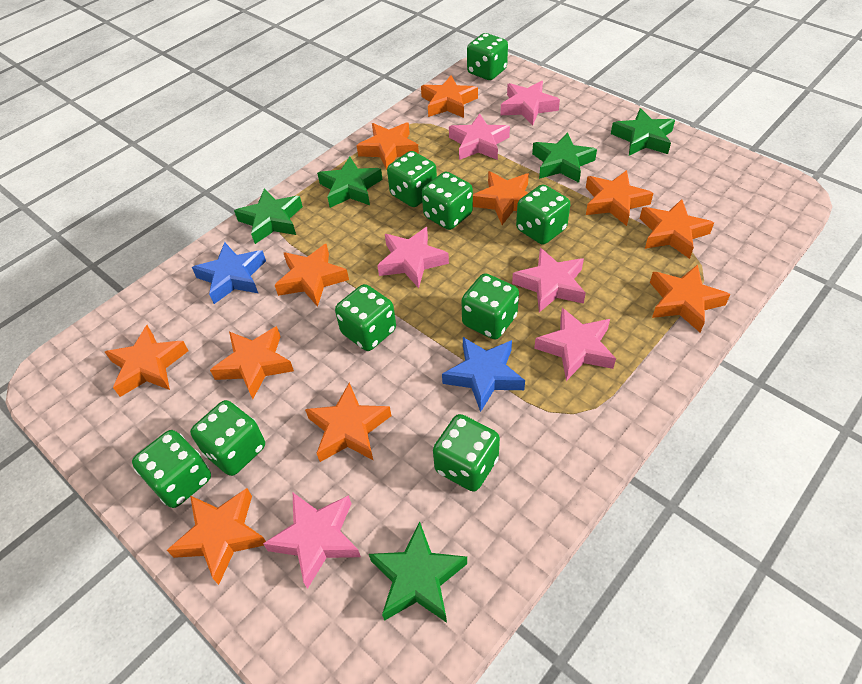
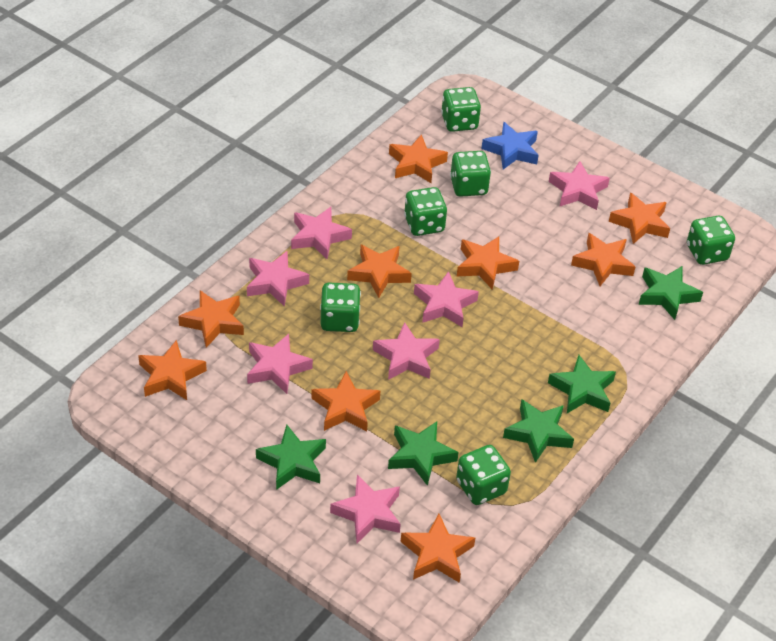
blue star: [192,242,266,304] [442,337,525,412] = 2 -> [481,122,539,169] = 1
green dice: [132,430,211,508] [190,400,265,476] [335,284,396,351] [387,151,437,207] [422,172,473,230] [433,414,500,492] [461,273,519,339] [467,33,508,80] [516,184,570,245] = 9 -> [320,283,361,332] [404,187,447,236] [441,87,481,132] [450,151,491,197] [456,445,511,505] [687,216,735,265] = 6
orange star: [105,325,189,397] [167,488,266,585] [210,326,294,399] [275,244,349,307] [305,383,391,462] [356,122,419,170] [421,75,478,118] [473,171,529,225] [586,170,654,226] [639,199,714,259] [650,264,730,332] = 11 -> [138,340,207,400] [178,290,244,348] [311,371,380,431] [347,245,412,298] [389,134,448,183] [401,514,475,583] [457,236,519,290] [571,233,635,286] [609,192,670,244] = 9
pink star: [263,493,361,589] [377,227,449,288] [449,114,510,160] [500,81,560,125] [512,248,586,312] [534,308,616,381] = 6 -> [247,251,309,307] [247,334,313,394] [291,207,352,259] [330,475,401,543] [373,322,440,380] [414,271,479,327] [549,161,610,210] = 7

